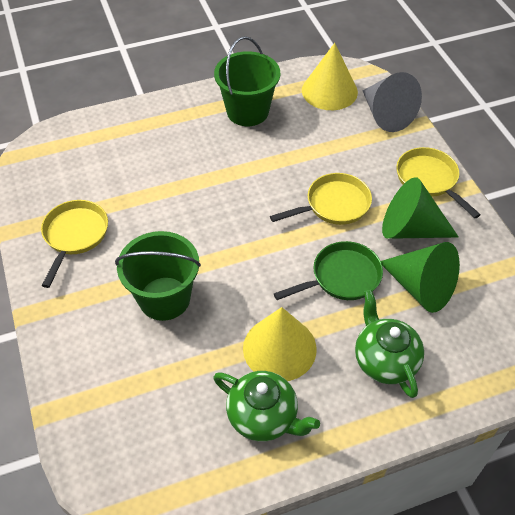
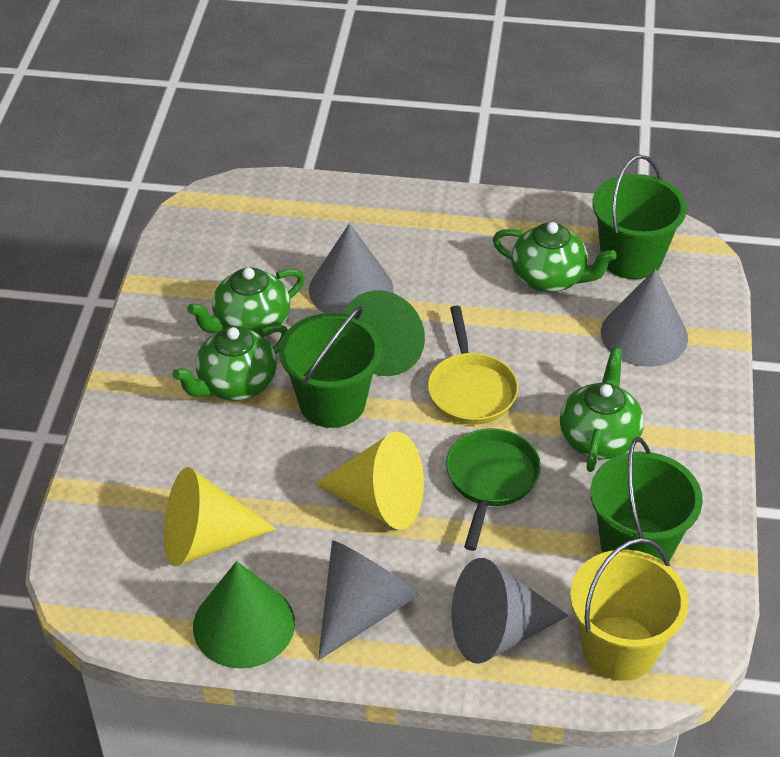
green bucket: [115,231,201,321] [214,36,280,126] = 2 -> [279,306,382,428] [590,437,703,561] [592,155,687,279] = 3
green teapot: [213,371,320,441] [355,290,424,398] = 2 -> [172,324,287,401] [187,267,305,337] [493,222,616,292] [560,348,644,472] = 4
grey cone: [363,72,422,132] = 1 -> [309,223,393,314] [318,541,419,660] [451,558,568,664] [601,269,688,367] = 4
yellow bucket: none = 0 -> [570,538,689,681] = 1
yellow pan: [41,200,108,288] [270,173,372,225] [396,147,481,218] = 3 -> [428,306,518,425] = 1

